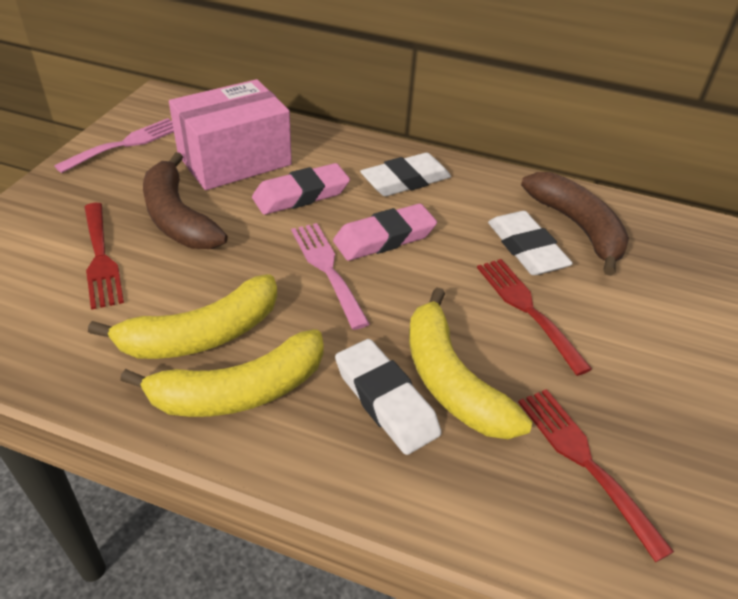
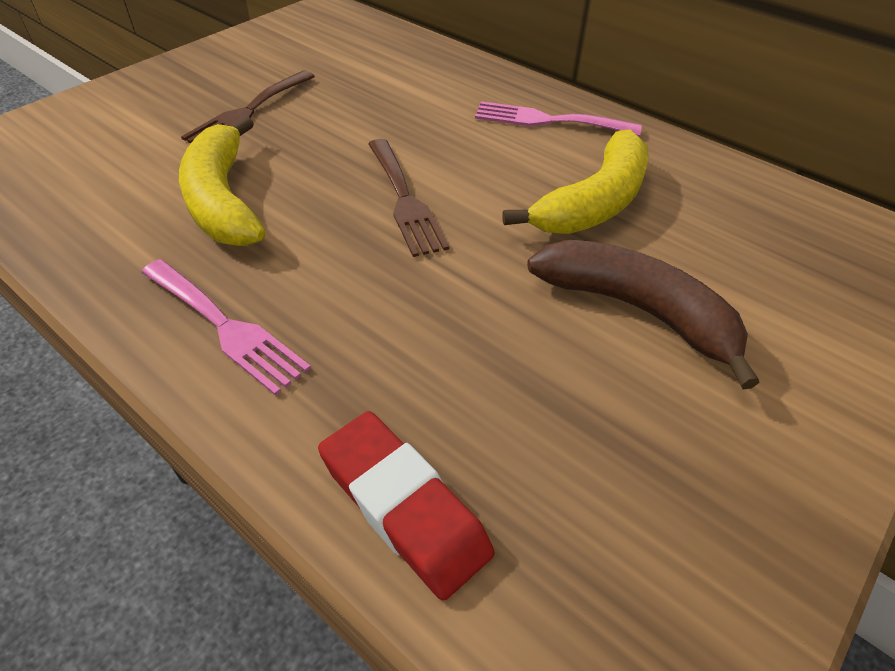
brown banana: [143,152,228,249] [521,172,629,276] = 2 -> [527,239,760,390] = 1
brown fork: none = 0 -> [181,70,315,143] [368,139,449,257] = 2
pink box: [169,79,292,190] = 1 -> none = 0
pink eraser: [252,163,350,215] [333,204,437,261] = 2 -> none = 0
red eraser: none = 0 -> [318,411,494,601] = 1
red fork: [85,203,124,310] [477,259,592,376] [518,389,674,562] = 3 -> none = 0
white eraser: [335,339,441,455] [360,153,451,196] [488,211,573,275] = 3 -> none = 0
yellow banana: [88,274,277,359] [120,329,324,417] [409,287,532,439] = 3 -> [179,116,265,246] [502,129,649,234] = 2

